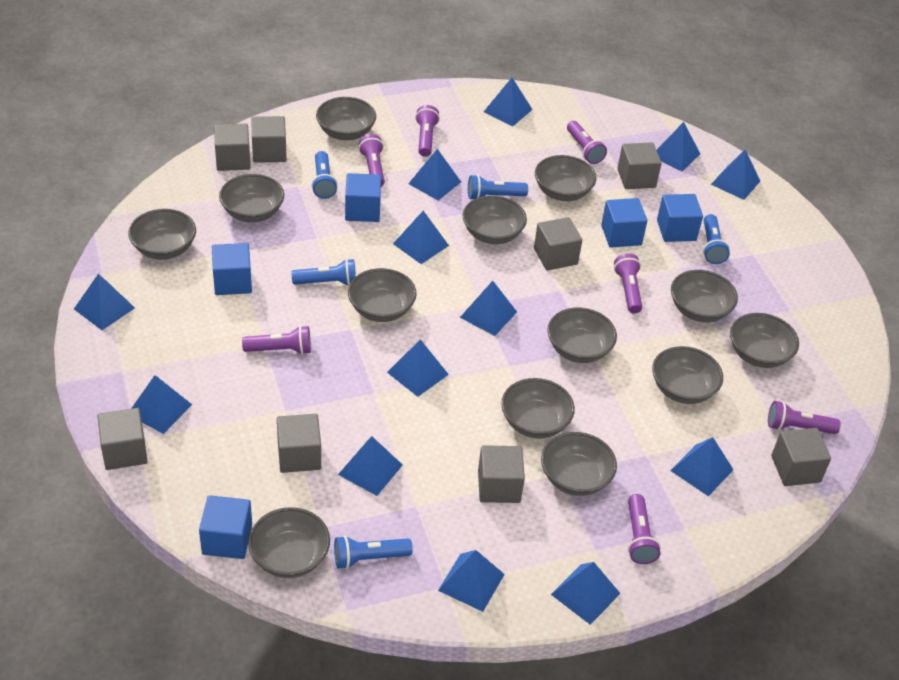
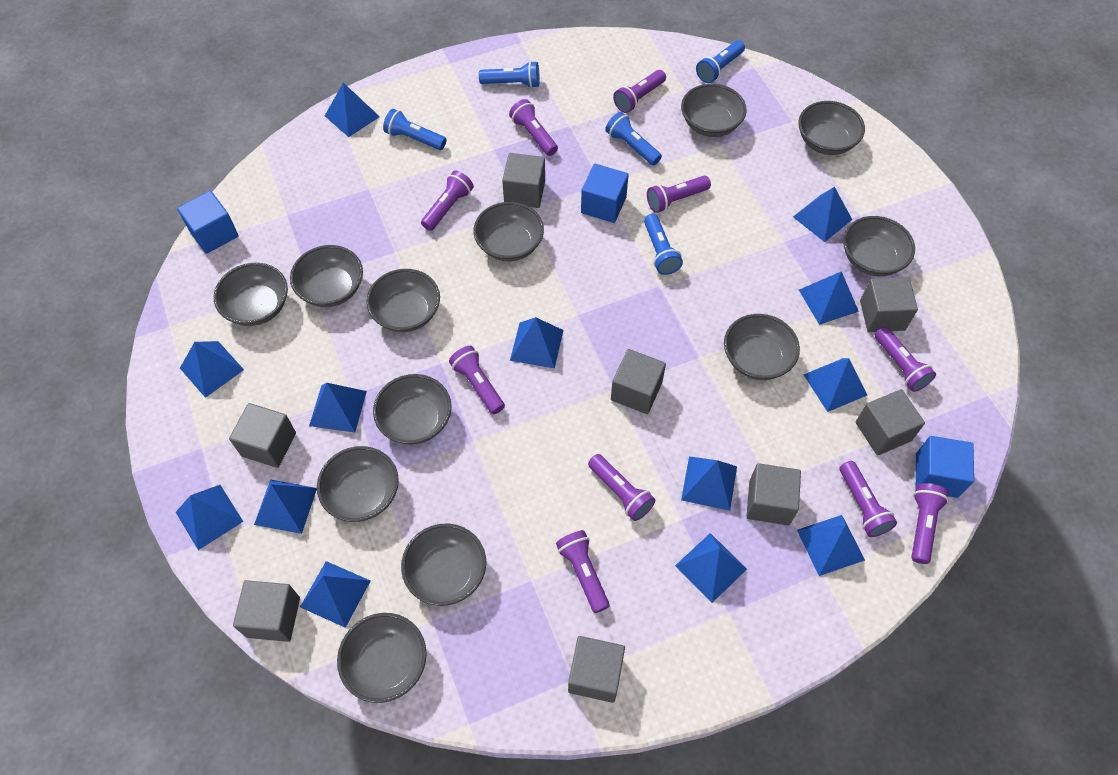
blue cube: [199,495,252,559] [212,243,252,295] [345,173,381,222] [601,198,648,248] [657,194,703,242] = 5 -> [177,191,239,254] [581,164,629,223] [916,436,974,498] = 3
grey bowl: [128,209,196,260] [219,174,284,222] [248,507,330,578] [316,97,376,140] [348,268,417,322] [463,195,527,244] [501,378,575,439] [535,155,596,201] [541,432,617,496] [547,308,617,363] [652,346,723,404] [671,270,738,322] [730,313,799,368] = 13 -> [214,263,288,326] [290,245,363,307] [317,446,399,522] [337,613,427,703] [366,269,440,332] [373,374,451,445] [401,524,486,606] [473,202,544,261] [681,84,747,137] [724,314,800,380] [798,101,865,155] [843,216,915,276] = 12
purple flashlight: [242,326,311,355] [359,134,385,187] [415,105,440,157] [567,121,607,164] [614,253,642,313] [628,494,661,564] [768,401,841,434] = 7 -> [421,171,474,231] [449,346,505,414] [509,99,558,156] [556,530,610,613] [588,454,655,521] [613,70,666,113] [647,175,711,213] [840,461,897,537] [875,326,936,392] [911,483,949,564] = 10

